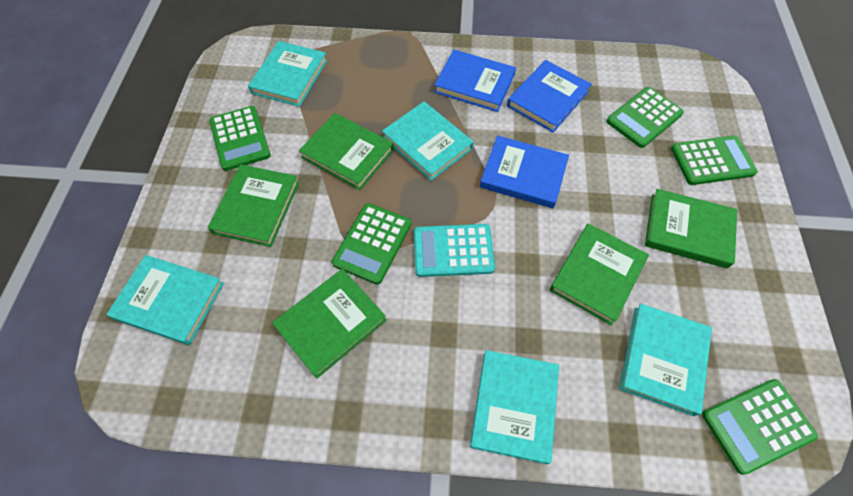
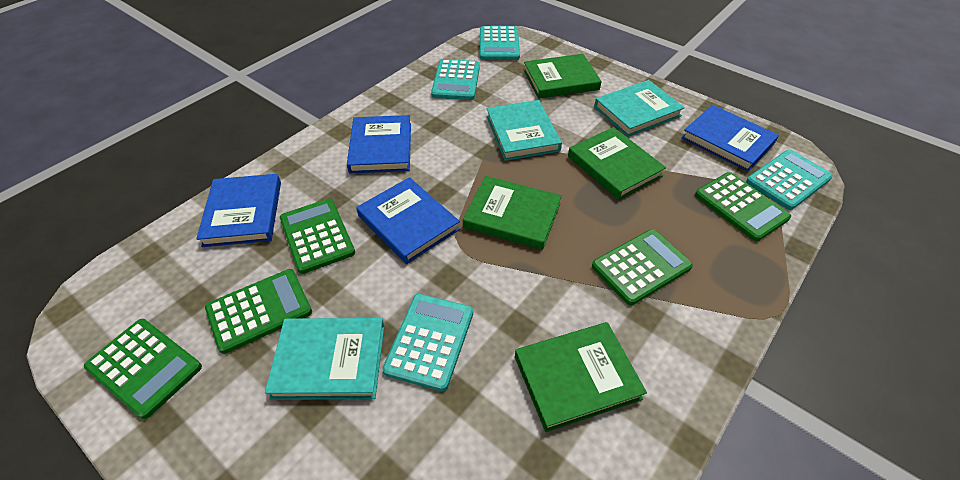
blue book: [434,50,516,112] [480,136,569,208] [507,60,592,133] = 3 -> [196,174,281,247] [347,115,411,173] [356,177,460,264] [681,105,779,172] = 4
green book: [208,164,299,247] [272,269,387,379] [299,113,394,190] [550,224,649,325] [645,189,737,269] = 5 -> [463,176,562,250] [515,322,647,432] [524,54,602,99] [568,127,666,200] = 4
turquoise book: [106,255,224,345] [248,41,328,107] [382,102,474,181] [470,350,559,464] [619,303,712,416] = 5 -> [265,318,384,400] [486,100,562,161] [594,80,685,137] = 3
turquoise calculator: [414,224,495,277] = 1 -> [382,294,473,391] [431,59,480,100] [480,26,520,60] [746,150,833,210] = 4

